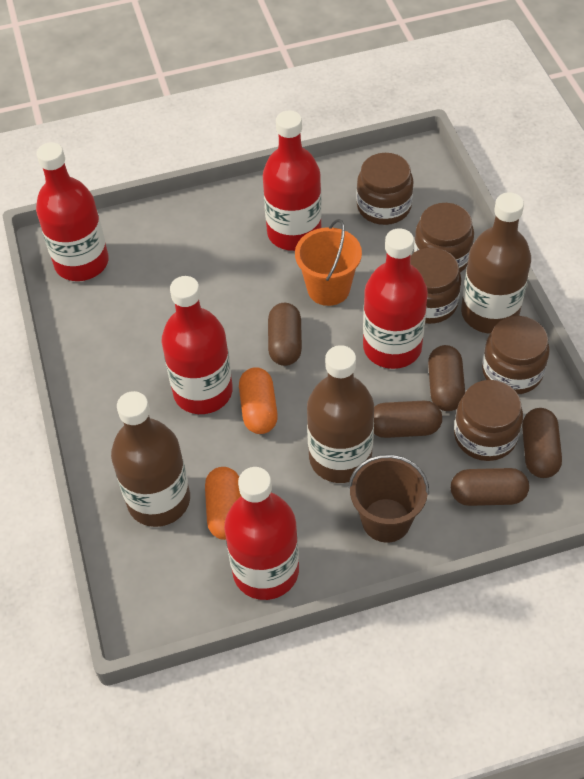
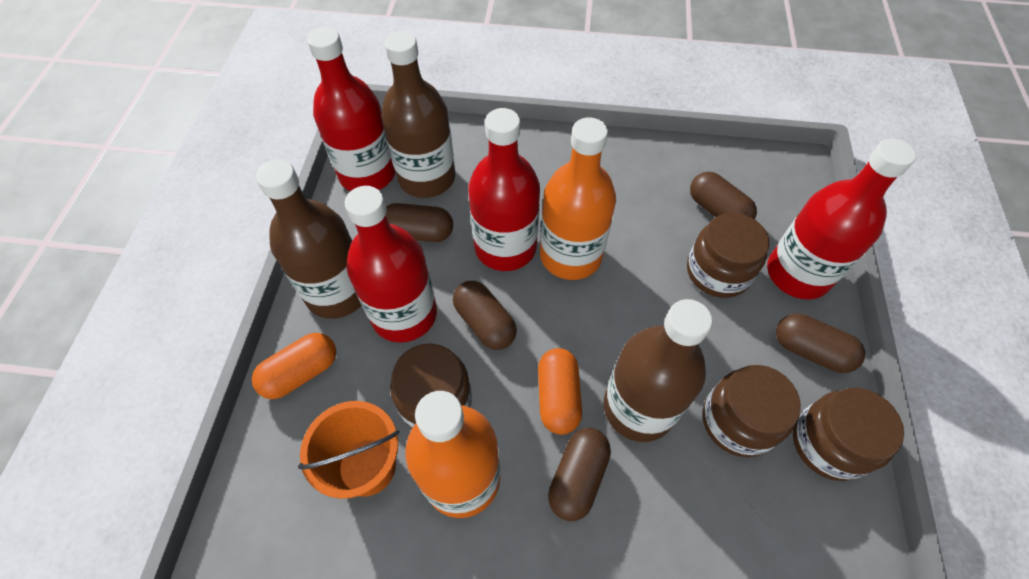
brown bucket: [348,454,429,542] = 1 -> none = 0
brown jar: [356,153,414,225] [410,248,461,324] [414,203,474,272] [454,380,523,461] [482,316,549,394] = 5 -> [390,343,472,428] [687,213,769,298] [703,365,801,457] [793,388,904,481] = 4
orange bottle: none = 0 -> [405,391,500,518] [540,117,616,280] = 2
red bottle: [36,142,109,281] [161,276,233,414] [224,467,299,600] [263,110,322,251] [363,228,428,369] = 5 -> [307,27,395,191] [345,186,437,343] [468,108,540,271] [767,138,916,300] = 4

